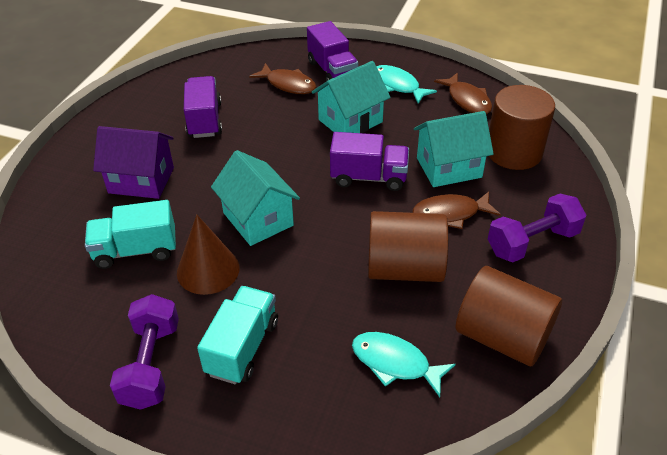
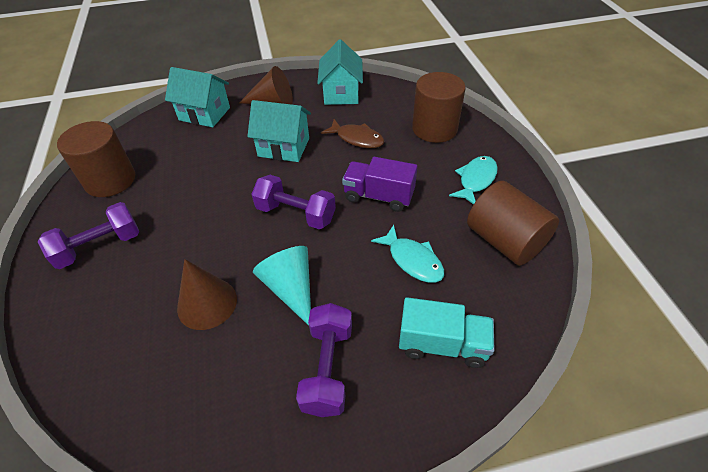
brown cone: [177,215,239,295] = 1 -> [177,259,237,330] [239,66,293,105] = 2
brown fish: [249,63,316,94] [412,191,501,229] [434,73,492,114] = 3 -> [321,119,384,148] = 1
purple dumbbell: [110,294,179,410] [488,194,586,262] = 2 -> [38,202,139,269] [252,175,336,229] [296,303,352,417] = 3
purple house: [93,126,174,199] = 1 -> none = 0
purple truck: [184,76,222,138] [307,21,358,81] [330,132,409,191] = 3 -> [342,157,417,212] = 1
turquoise cone: none = 0 -> [253,246,311,326] = 1
turquoise truck: [85,200,176,269] [197,286,278,384] = 2 -> [399,297,495,368] = 1

